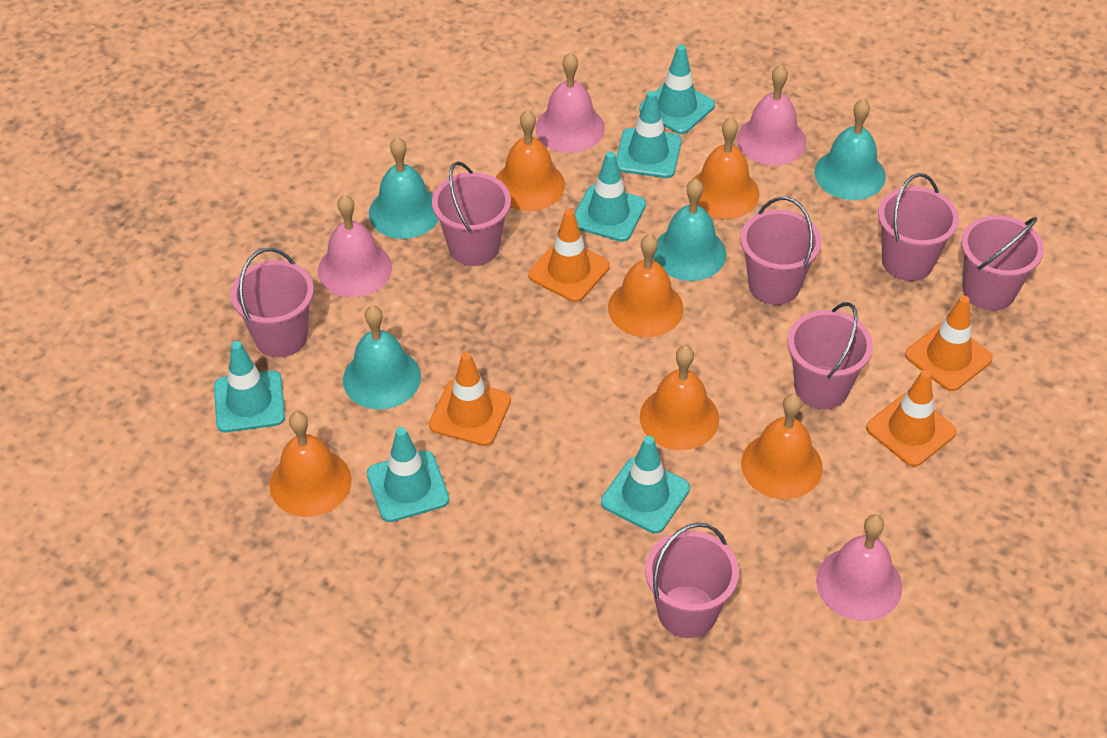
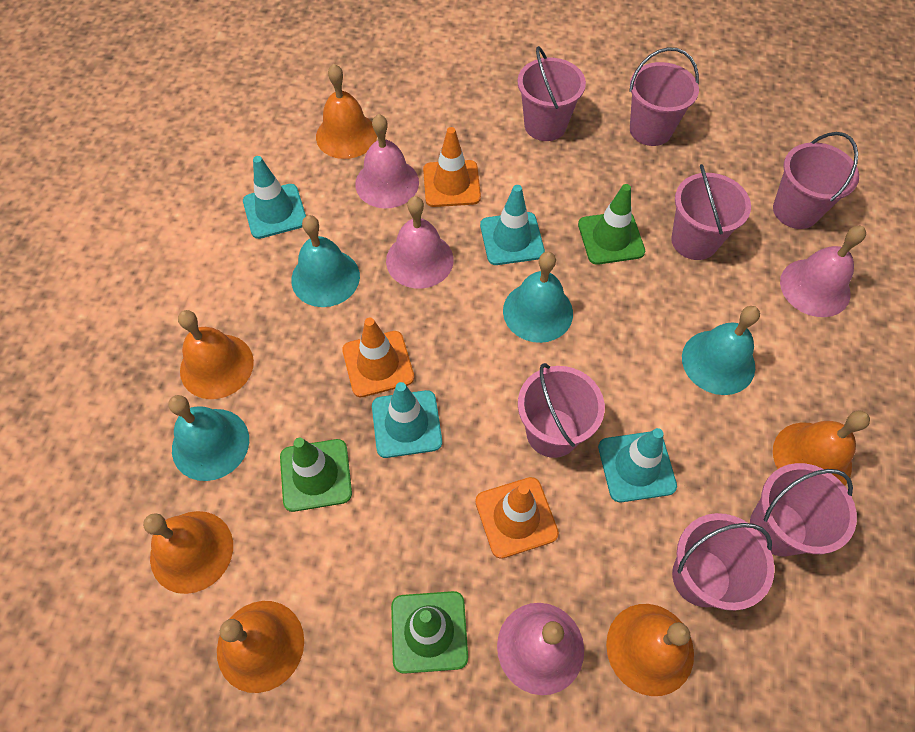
green traffic cone: none = 0 -> [280,438,352,512] [391,591,468,674] [578,184,645,265] = 3
orange traffic cone: [429,352,511,446] [528,209,610,302] [866,370,957,467] [905,295,993,391] = 4 -> [342,318,414,397] [423,127,481,207] [475,477,559,559] = 3
turquoise traffic cone: [214,341,285,432] [367,427,449,522] [574,151,646,242] [601,436,690,533] [616,91,682,178] [639,44,715,134] = 6 -> [243,156,306,239] [372,382,442,458] [480,185,545,265] [598,428,677,502] = 4

